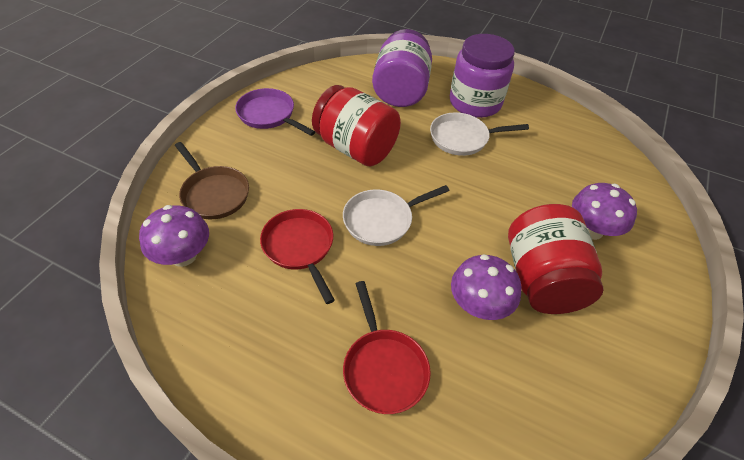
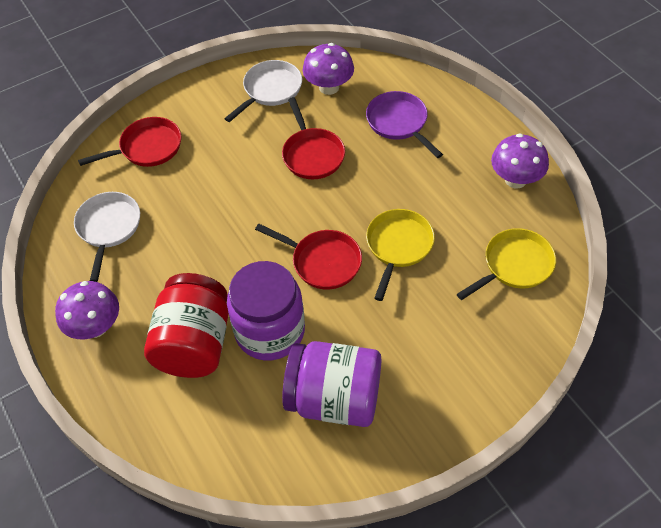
brown pan: [175,142,249,219] = 1 -> none = 0
red jar: [312,85,401,166] [508,204,604,314] = 2 -> [144,273,229,378] = 1
red pan: [260,209,335,304] [343,281,431,414] = 2 -> [78,117,181,167] [255,224,362,289] [282,97,345,179] = 3
yellow pan: none = 0 -> [366,209,435,301] [457,228,556,300] = 2

